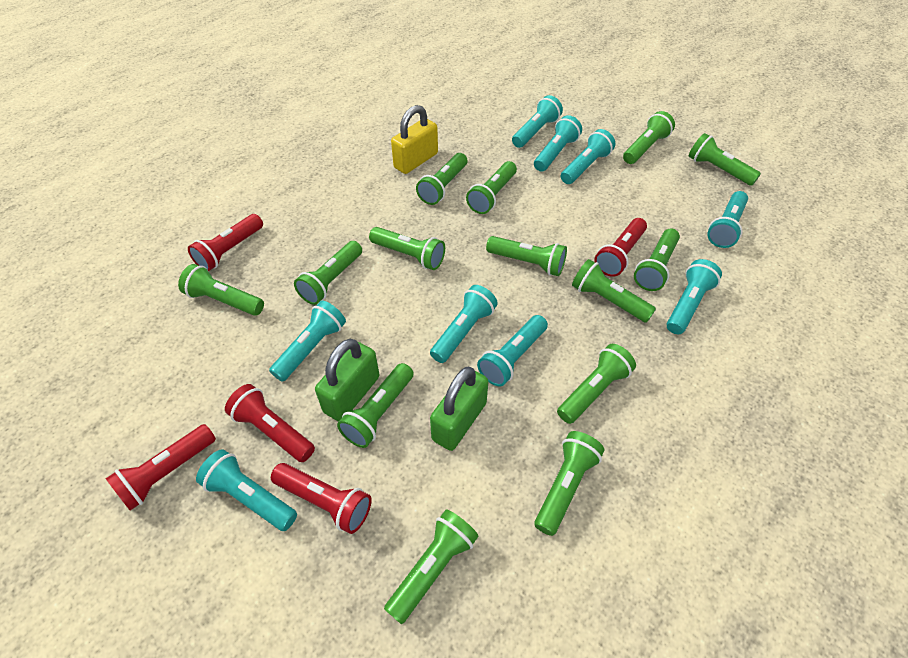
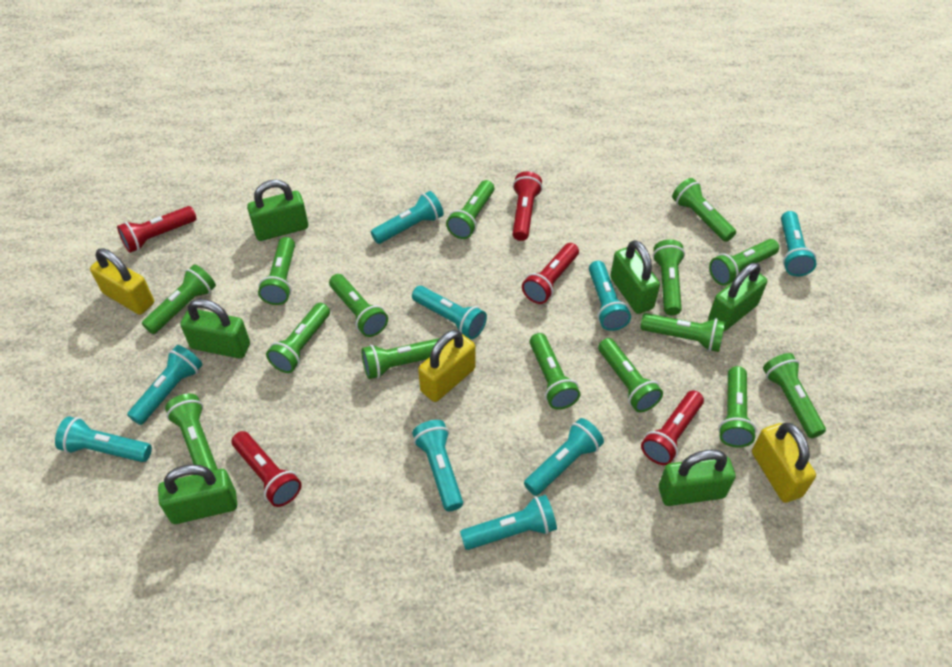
green flashlight: [178,264,264,316] [294,241,362,305] [337,363,414,448] [369,227,445,270] [384,509,478,624] [416,153,467,205] [466,161,517,214] [486,236,567,276] [534,431,604,536] [557,344,636,424] [572,259,656,323] [623,111,675,164] [634,228,680,291] [689,133,761,186] = 14 -> [142,264,216,334] [165,394,217,471] [258,237,295,305] [266,303,330,373] [329,274,388,337] [361,338,440,379] [446,180,494,239] [529,333,580,410] [598,338,663,412] [640,313,725,352] [653,240,685,315] [672,178,736,242] [709,239,779,286] [718,366,757,448] [763,353,826,438] = 15
green padlock: [315,339,379,422] [430,367,488,451] = 2 -> [158,464,237,524] [180,299,250,358] [247,180,308,241] [610,240,660,314] [659,450,736,506] [708,263,767,331] = 6
yellow padlock: [391,105,438,174] = 1 -> [90,248,154,315] [418,330,475,402] [752,423,816,503] = 3

